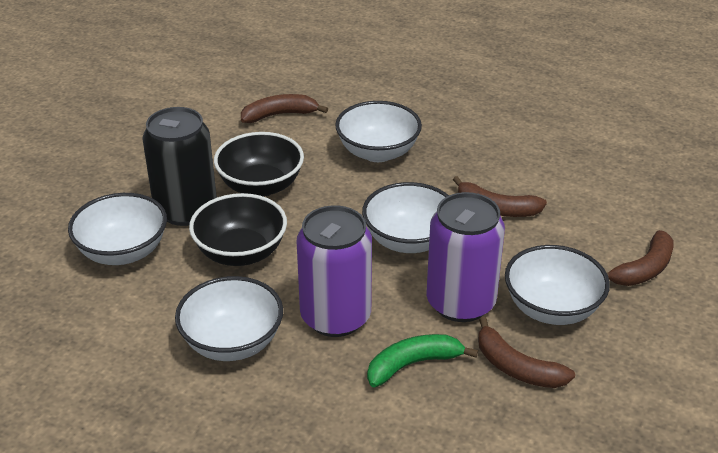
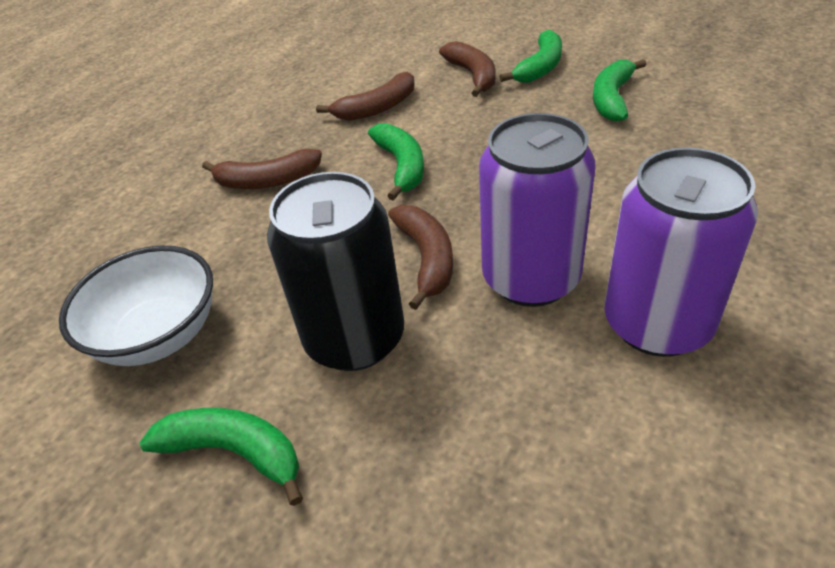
black bowl: [189,193,287,266] [214,132,304,197] = 2 -> none = 0
green banana: [367,334,478,387] = 1 -> [139,408,303,506] [368,123,424,201] [499,30,562,83] [593,59,647,122] = 4
white bowl: [68,193,167,265] [175,276,283,361] [335,101,422,162] [362,182,449,253] [505,245,610,325] = 5 -> [59,246,213,366] = 1

